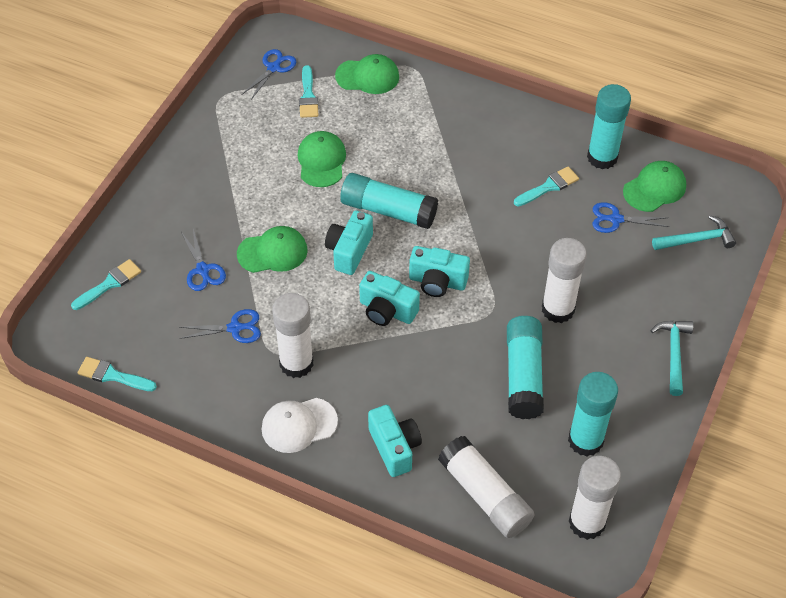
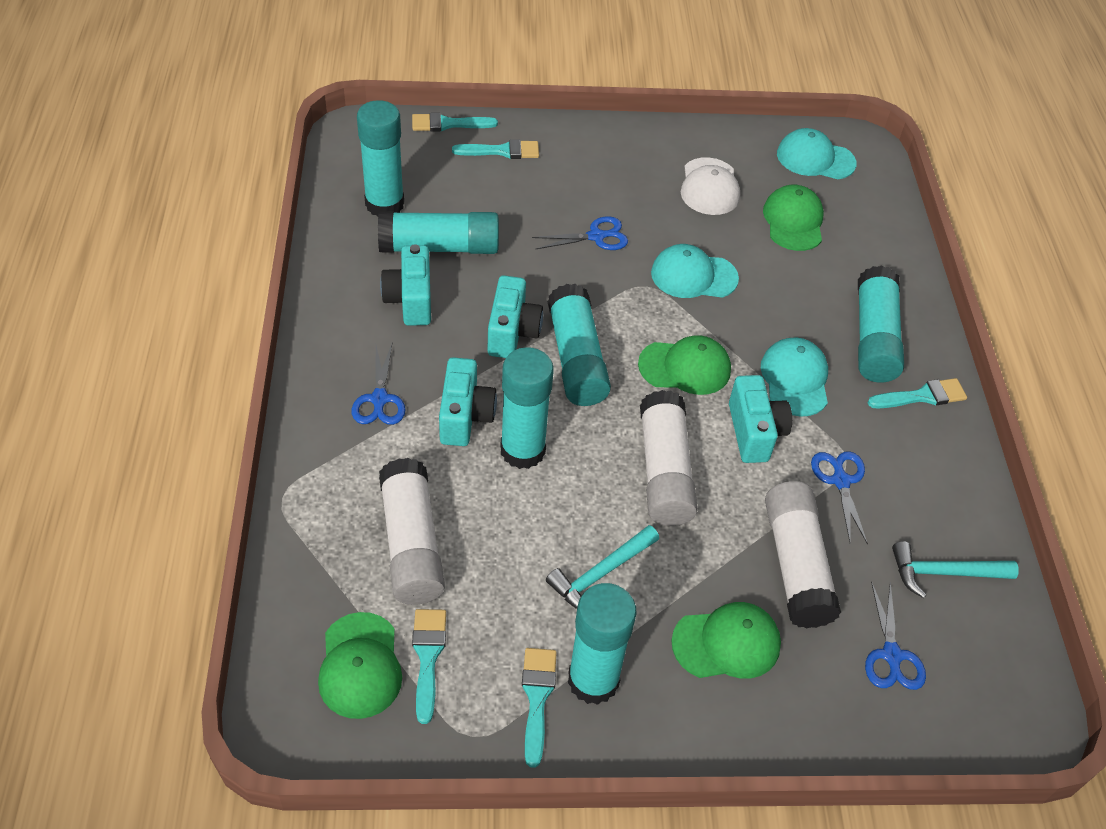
turquoise brush: [71,259,141,310] [77,357,157,391] [299,65,319,118] [514,166,579,206] = 4 -> [412,113,498,132] [412,609,446,724] [452,139,539,159] [522,648,557,768] [868,378,967,408] = 5
turquoise cap: none = 0 -> [651,244,739,298] [761,338,828,417] [777,128,856,179] = 3
turquoise glue stick: [340,173,438,229] [507,316,544,419] [568,372,618,456] [587,84,631,169] = 4 -> [357,100,404,216] [378,211,499,254] [500,347,554,469] [547,284,611,406] [568,583,637,705] [858,265,904,383] = 6
white glue stick: [272,293,314,378] [438,436,535,538] [542,238,587,323] [569,456,621,540] = 4 -> [379,458,445,605] [640,390,698,526] [765,481,841,628] = 3

